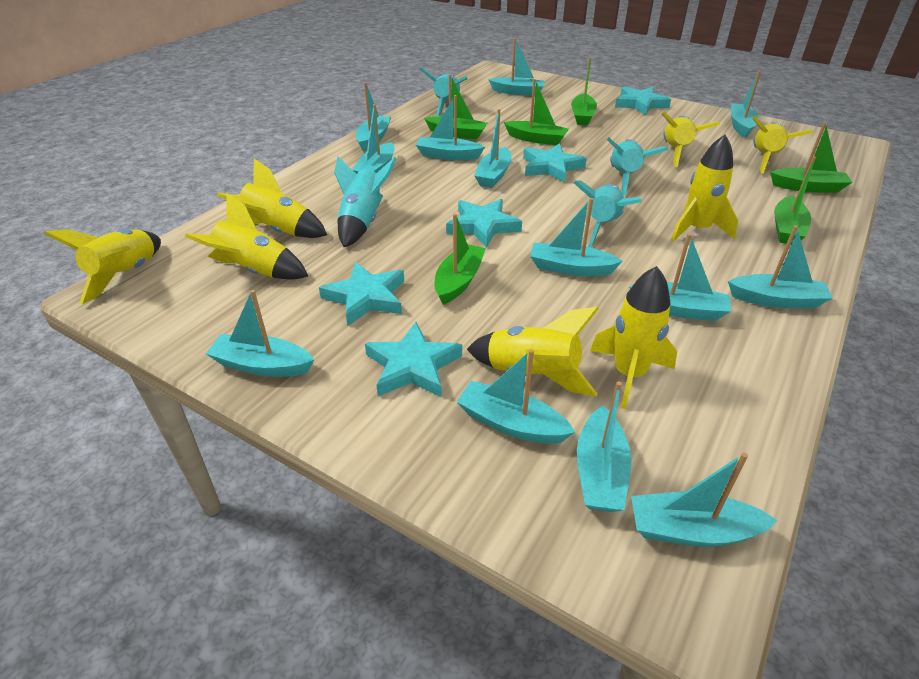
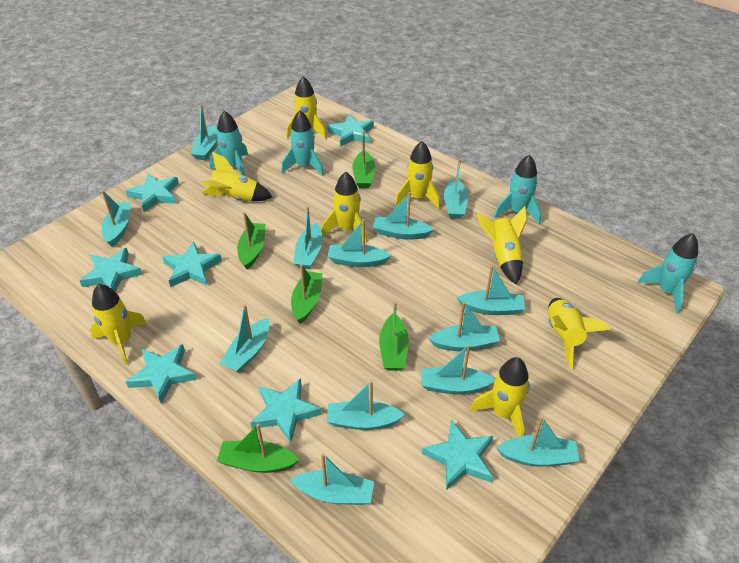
green boat: [424,74,487,139] [434,214,486,305] [504,79,569,145] [571,57,597,125] [770,122,852,193] [774,156,816,244] = 6 -> [217,424,299,473] [237,212,265,269] [291,264,322,324] [352,131,375,188] [379,302,409,371] = 5
turquoise star: [319,262,404,326] [365,322,462,397] [446,199,522,248] [523,143,587,183] [615,86,671,115] = 5 -> [79,248,143,292] [125,174,179,212] [126,344,197,404] [162,242,222,287] [251,378,322,443] [328,114,374,147] [422,420,493,490] = 7

